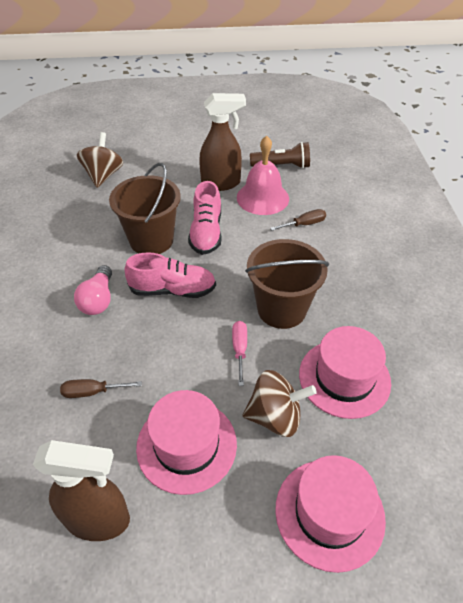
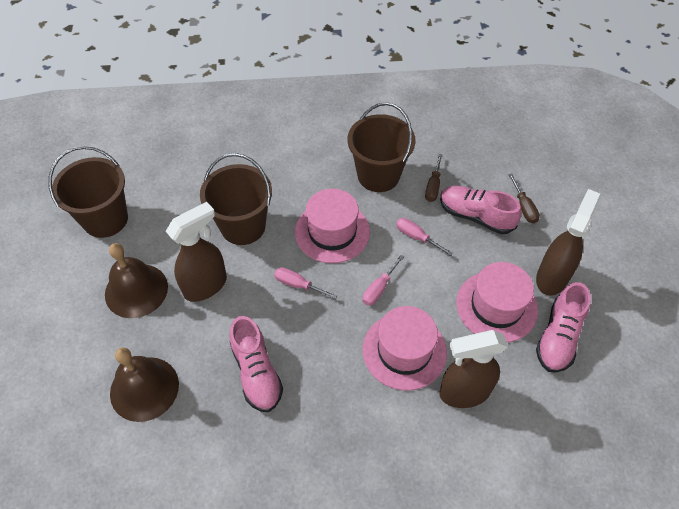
brown bell: none = 0 -> [105,243,168,318] [110,347,179,422] = 2
brown bucket: [109,163,181,254] [245,239,329,329] = 2 -> [48,146,128,238] [200,153,272,245] [347,102,416,192] = 3
brown flashlight: [250,142,310,169] = 1 -> none = 0
brown spinning top: [77,132,123,188] [243,370,317,437] = 2 -> none = 0
brown spray bottle: [33,440,130,541] [199,93,246,191] = 2 -> [166,202,227,302] [439,330,508,408] [536,189,601,295] = 3
pink bell: [237,136,289,215] = 1 -> none = 0
pink light bulb: [74,265,112,315] = 1 -> none = 0
pink screwdriver: [232,321,247,386] = 1 -> [274,267,337,299] [363,255,404,306] [396,218,453,256] = 3
pink shoe: [125,252,216,298] [188,181,222,255] = 2 -> [229,316,283,412] [440,186,521,234] [536,282,591,373] = 3

